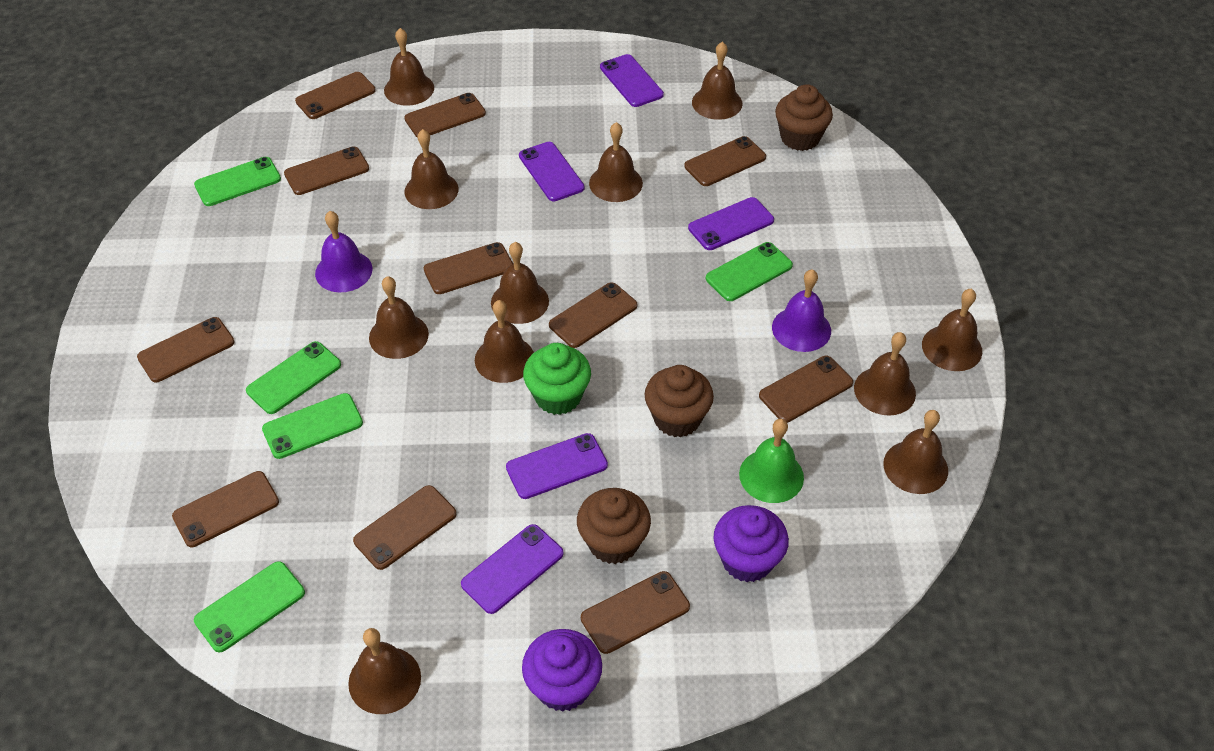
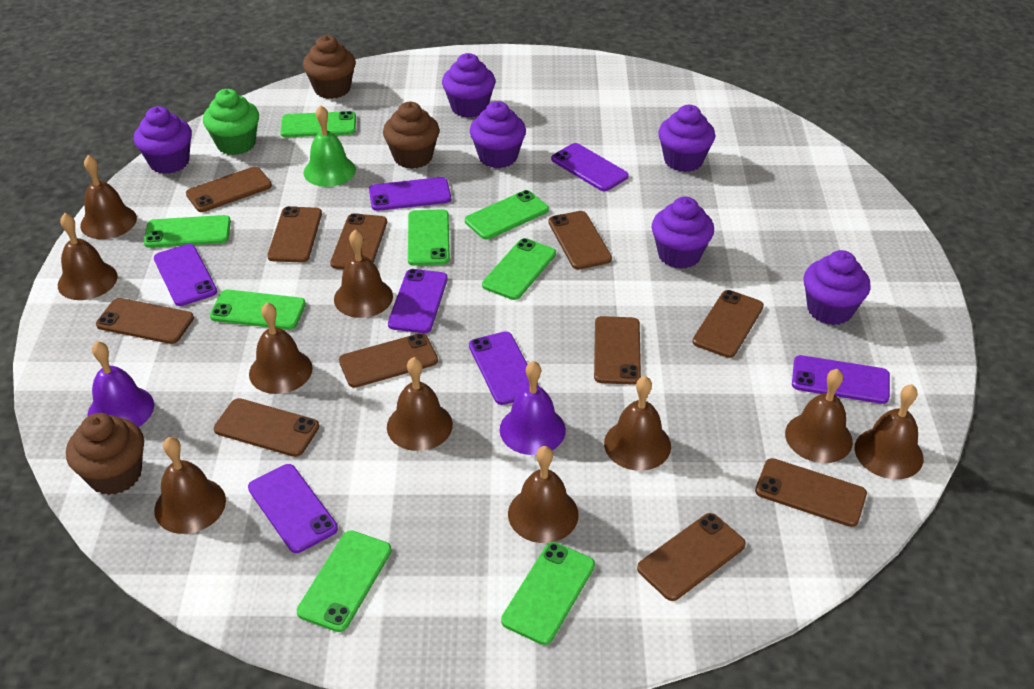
brown bell: [348,628,421,714] [369,276,429,359] [384,28,434,106] [405,129,458,209] [475,300,534,383] [491,242,549,324] [589,122,643,202] [692,42,742,120] [854,332,916,416] [883,410,948,494] [922,288,982,371] = 11 -> [58,213,118,300] [80,155,137,239] [154,437,226,534] [249,302,313,394] [334,230,393,318] [387,357,453,451] [508,446,579,543] [604,376,671,471] [785,369,853,463] [855,384,923,479] = 10
green phone: [194,157,281,206] [194,561,305,652] [246,341,341,414] [262,393,363,459] [706,242,793,301] = 5 -> [144,215,231,248] [210,289,306,330] [280,111,356,137] [297,531,392,632] [408,209,450,266] [465,190,549,240] [482,238,556,300] [501,542,595,645] = 8
purple cupcake: [522,629,602,712] [713,505,789,582] = 2 -> [134,106,192,174] [442,53,495,118] [470,101,526,168] [652,197,714,269] [658,105,715,172] [804,250,870,325] = 6
purple phone: [461,524,564,614] [506,433,608,499] [519,142,585,201] [600,54,664,107] [688,197,774,250] = 5 -> [154,244,217,306] [248,464,338,553] [369,177,451,211] [388,269,448,333] [469,331,539,405] [551,143,629,191] [792,355,890,404] = 7

